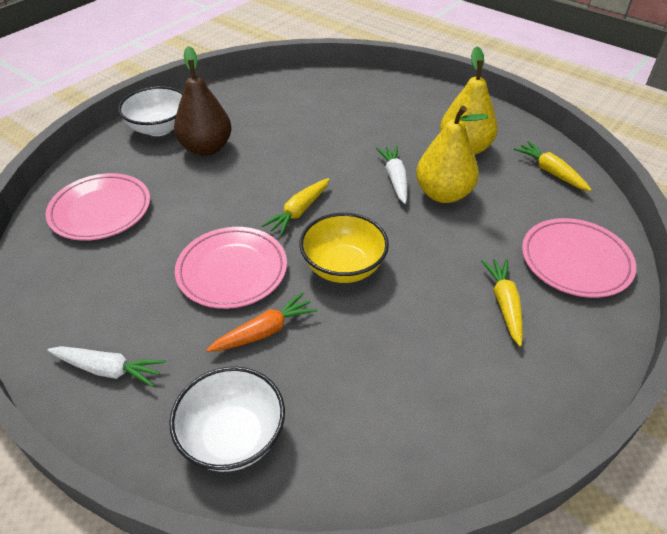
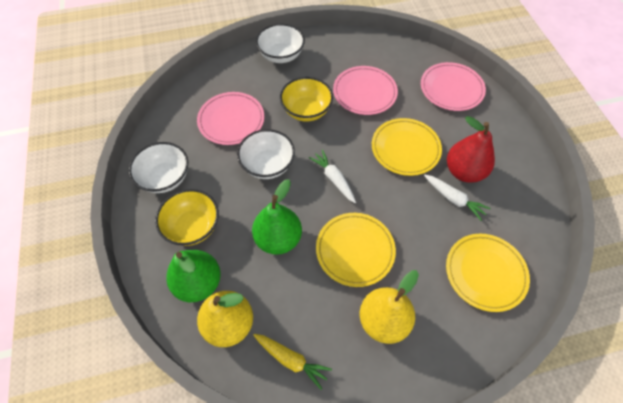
brown pear: [174,46,232,156] = 1 -> none = 0
green pear: none = 0 -> [166,250,221,302] [252,179,302,255] = 2
orange carrot: [206,292,318,352] = 1 -> none = 0
red pear: none = 0 -> [447,116,495,183] = 1
white bowl: [118,86,183,136] [169,367,285,472] = 2 -> [129,142,188,193] [237,129,295,179] [256,24,305,63] = 3
yellow bowl: [299,213,389,283] = 1 -> [155,189,219,246] [280,77,333,122] = 2
yellow carrot: [261,178,330,236] [481,259,523,347] [514,141,591,191] = 3 -> [253,334,332,390] = 1
yellow plate: none = 0 -> [316,213,396,287] [372,118,442,176] [446,234,530,312] = 3

